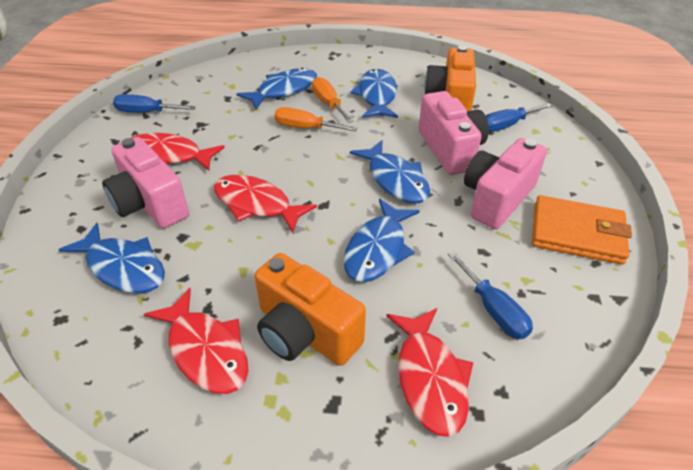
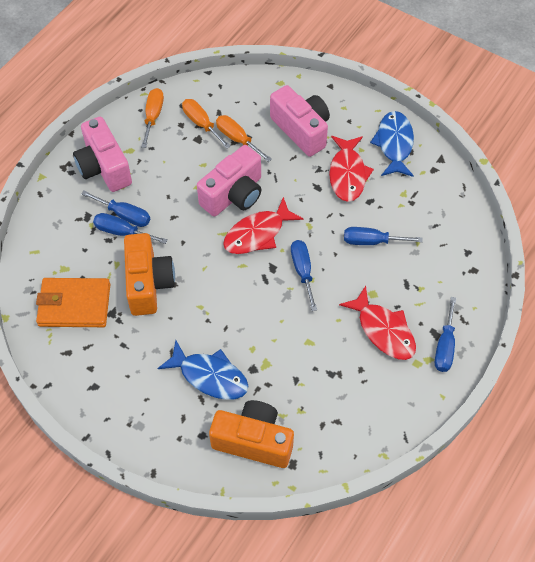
blue fish: [59,223,165,294] [236,68,317,109] [344,199,420,282] [350,140,430,204] [351,69,398,118] = 5 -> [158,340,248,400] [370,111,414,177] = 2
blue screwdriver: [113,94,196,113] [448,251,533,339] [485,103,552,132] = 3 -> [81,191,150,227] [93,213,168,244] [291,240,317,311] [344,227,423,245] [435,297,456,372] = 5
orange screwdriver: [274,107,358,131] [312,77,354,123] = 2 -> [141,88,164,148] [182,99,231,149] [216,115,272,162] = 3
red fish: [131,133,225,171] [144,288,248,394] [214,175,317,233] [386,308,474,437] = 4 -> [223,197,303,254] [329,136,374,202] [339,286,416,360] = 3

